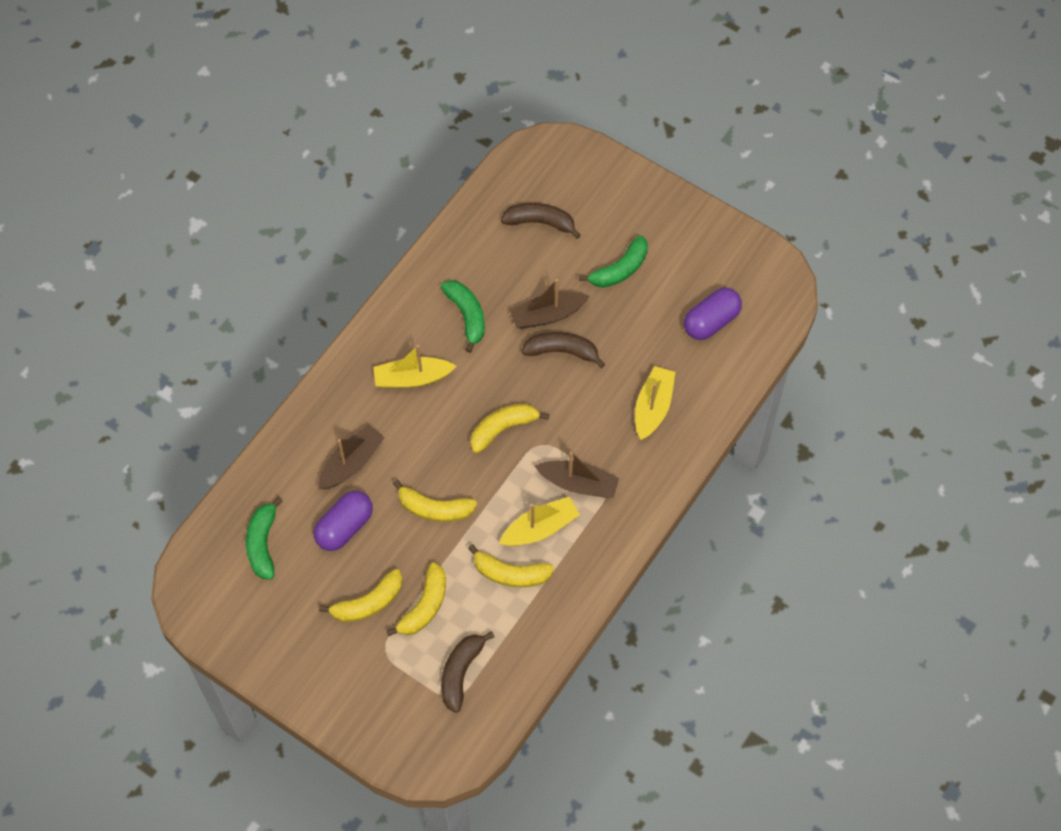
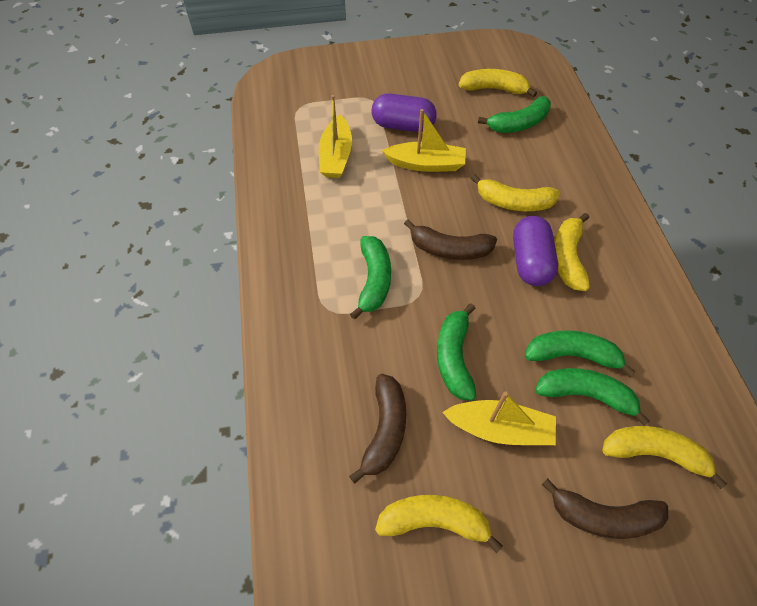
brown boat: [318,424,385,489] [510,279,590,329] [535,452,619,498] = 3 -> none = 0
green banana: [246,497,283,580] [441,280,485,353] [579,235,648,288] = 3 -> [350,236,391,319] [437,303,476,401] [478,96,551,133] [525,330,636,377] [535,368,650,426] = 5

